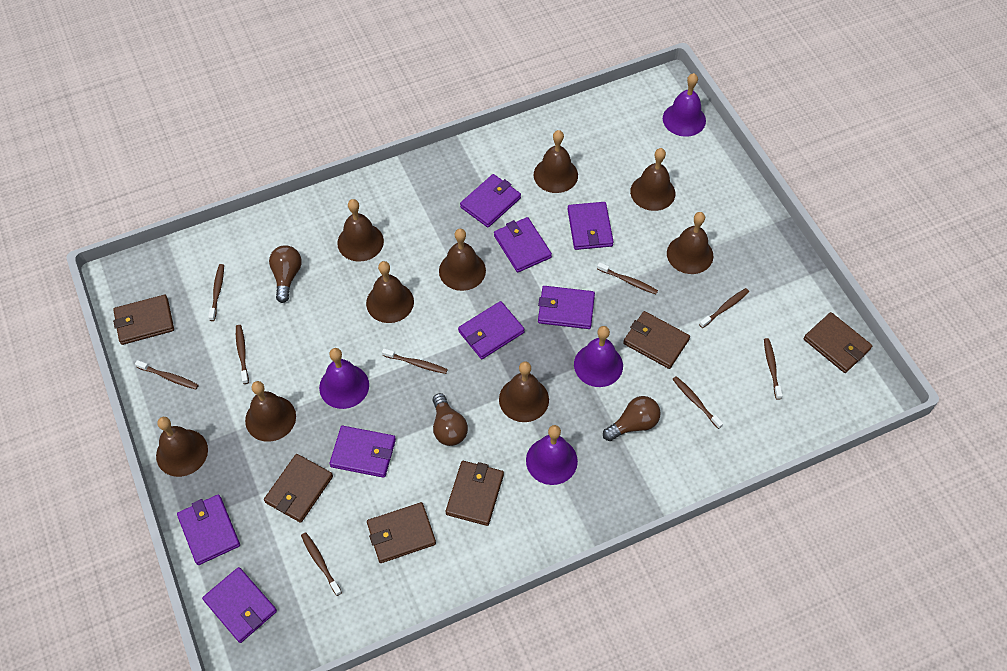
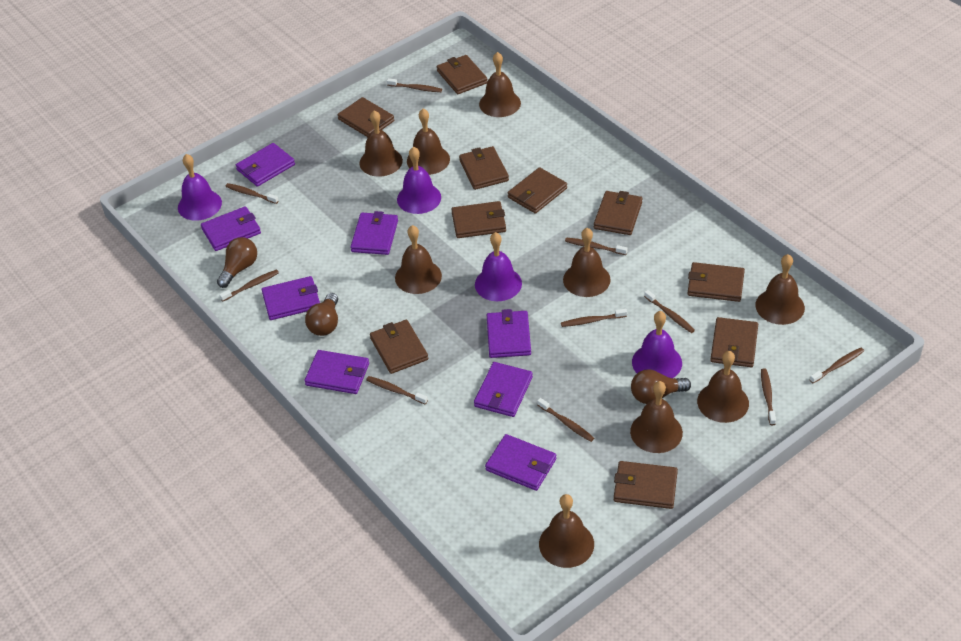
brown toothbrush: [135,360,199,389] [208,264,224,321] [236,325,249,384] [301,532,342,596] [382,349,448,374] [597,262,658,294] [673,376,723,429] [699,288,749,328] [764,338,783,400] = 9 -> [219,269,279,301] [225,183,279,204] [366,376,428,404] [387,78,442,92] [537,398,594,442] [561,309,627,327] [565,237,628,255] [644,290,695,333] [761,368,776,425] [810,348,864,383] = 10
brown wallet: [113,295,174,345] [264,454,333,523] [367,502,436,563] [445,461,504,526] [623,311,690,369] [804,312,872,373] = 6 -> [338,97,394,137] [370,320,428,374] [437,55,488,94] [451,201,506,238] [459,146,509,190] [508,167,567,214] [594,191,643,235] [614,461,678,509] [688,262,745,302] [711,317,758,367] = 10

